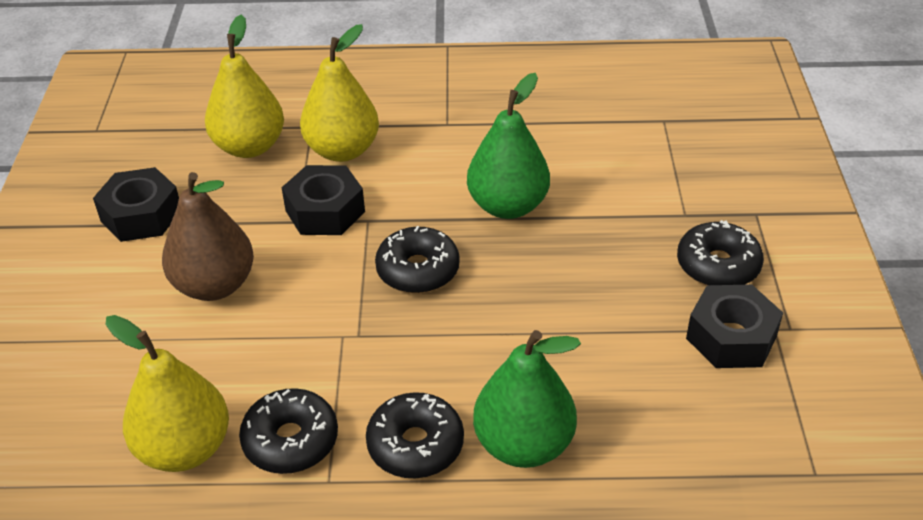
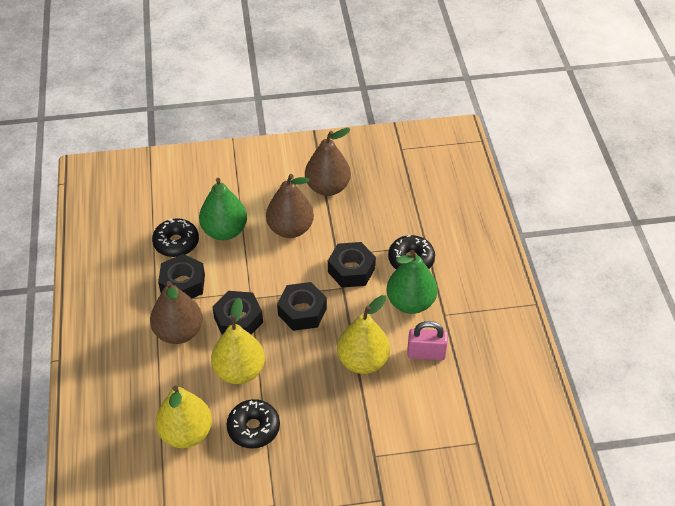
black donut: [239,388,338,474] [366,392,464,478] [375,226,460,293] [677,220,764,286] = 4 -> [152,218,199,257] [226,399,280,449] [388,235,435,269] = 3
black nut: [93,167,179,242] [281,165,365,235] [686,284,783,368] = 3 -> [158,254,205,299] [212,291,263,335] [277,282,327,331] [328,242,376,288] = 4
brown pear: [162,172,254,301] = 1 -> [150,281,202,344] [266,174,314,238] [305,128,351,196] = 3
pink padlock: none = 0 -> [407,321,448,360] = 1

